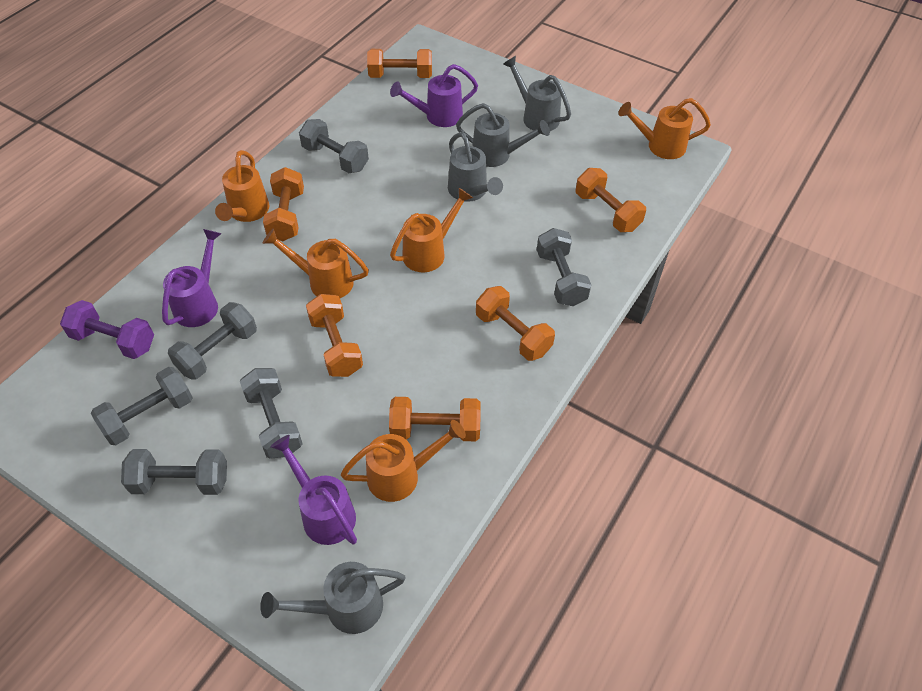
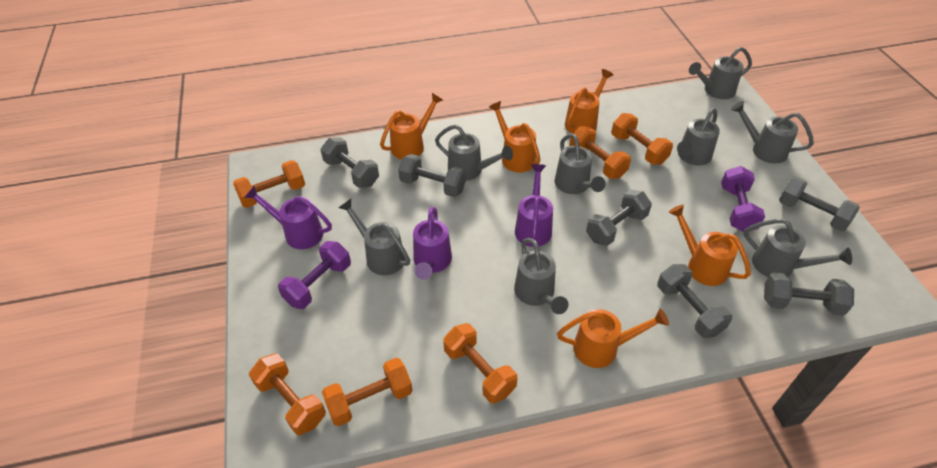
grey watering can: [260,562,406,634] [448,132,503,202] [456,103,550,167] [503,56,571,131] = 4 -> [338,199,410,275] [435,125,513,181] [514,238,568,314] [555,133,606,194] [677,108,720,166] [689,47,752,99] [731,101,814,164] [744,219,852,277] = 8
purple dumbbell: [60,300,154,359] = 1 -> [278,241,351,309] [721,166,765,232] = 2

